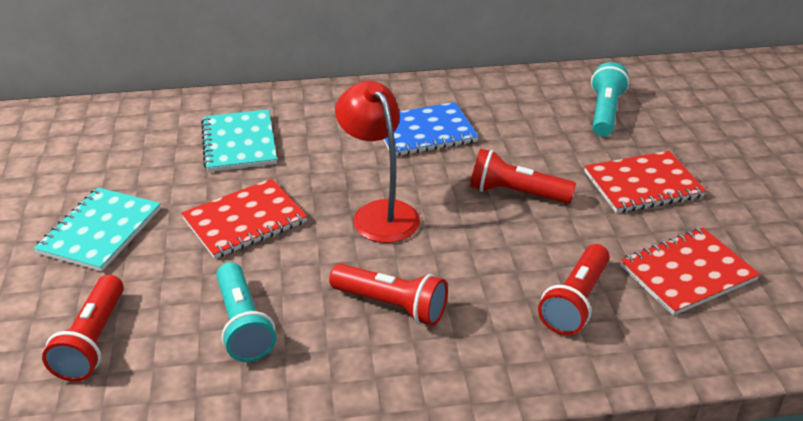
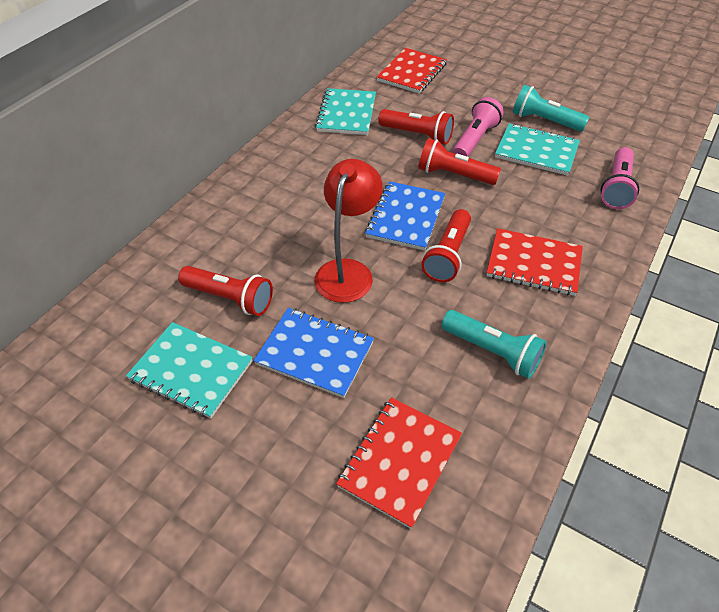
blue notebook: [383,102,479,156] = 1 -> [254,308,374,398] [365,181,445,251] = 2
pink flashlight: none = 0 -> [453,97,504,157] [601,147,639,209] = 2
turquoise notebook: [34,187,161,272] [201,109,277,172] = 2 -> [126,322,253,418] [315,88,376,135] [495,123,580,176] = 3

